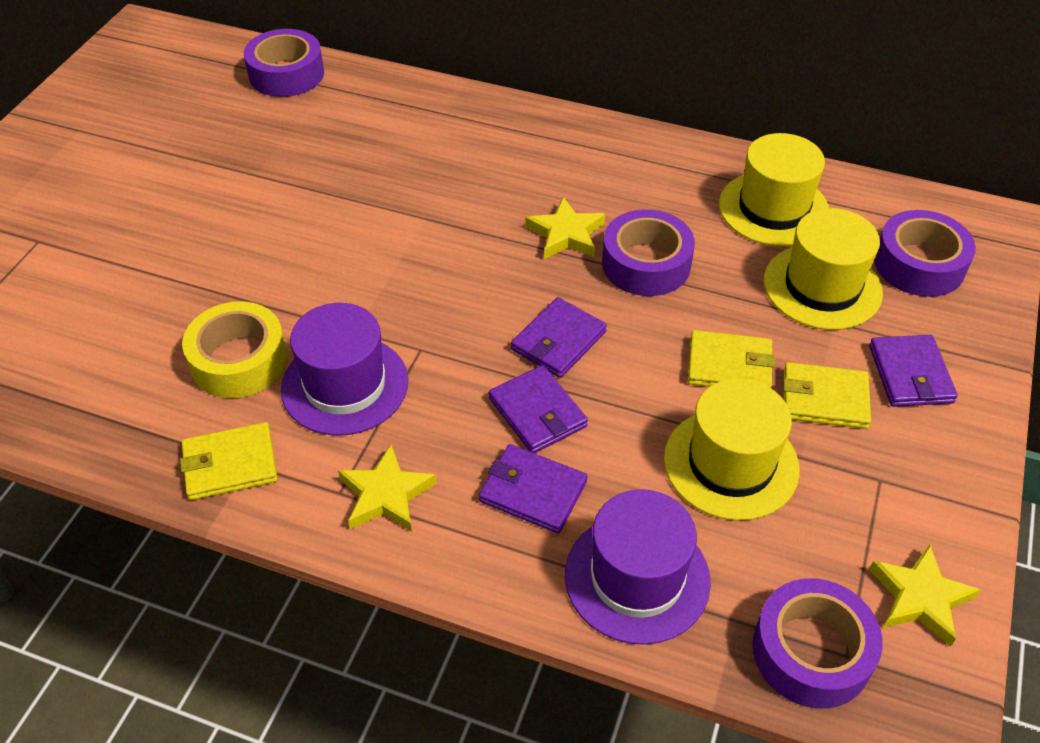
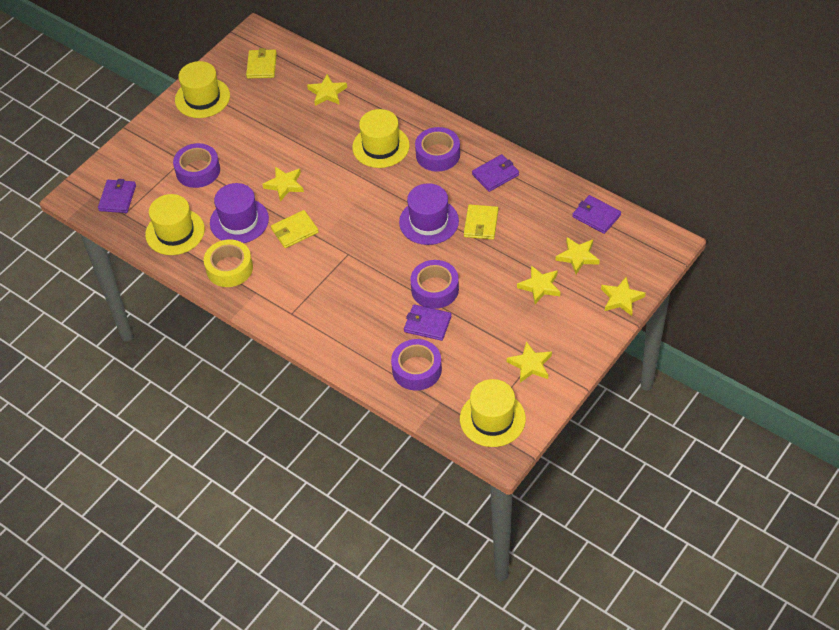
yellow hat: [664,379,799,520] [719,133,829,246] [764,208,883,330] = 3 -> [145,194,205,255] [175,61,230,118] [352,109,410,168] [460,379,526,447] = 4
yellow star: [338,445,437,532] [526,197,605,259] [869,544,981,647] = 3 -> [262,167,304,202] [307,74,347,106] [507,341,552,383] [517,265,560,304] [556,237,600,274] [601,277,646,316] = 6

